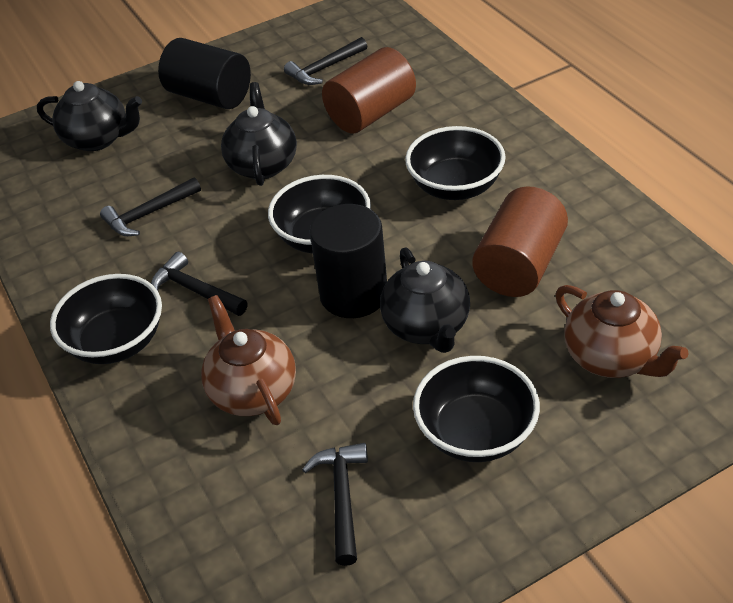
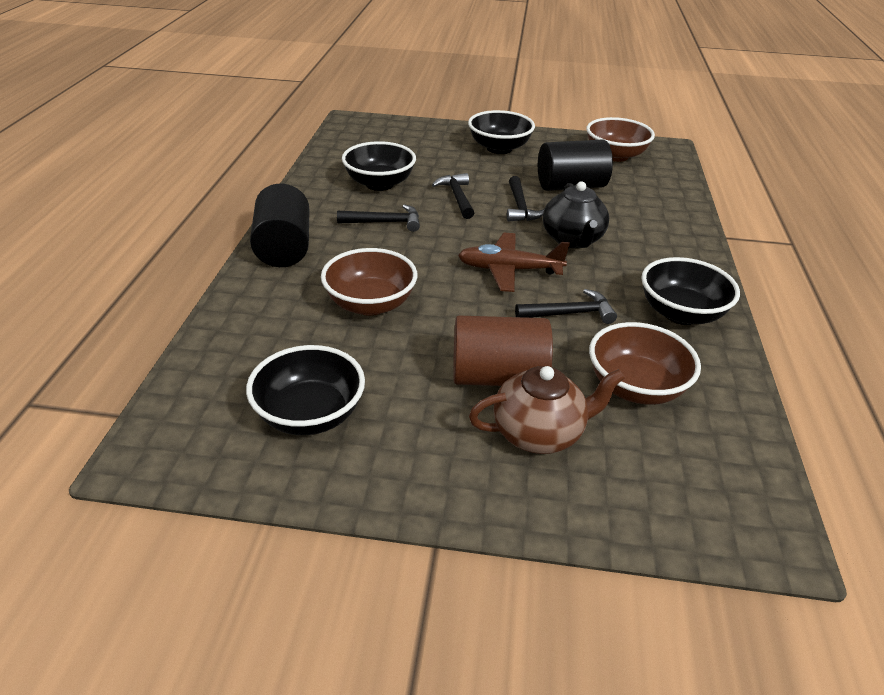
black teapot: [37,81,142,151] [221,82,297,186] [380,247,470,353] = 3 -> [543,181,609,248] = 1
brown bowl: none = 0 -> [321,248,417,316] [586,117,655,162] [589,322,701,405] = 3
brown cylinder: [322,47,416,133] [472,186,568,297] = 2 -> [453,316,553,386] = 1
brown plane: none = 0 -> [458,233,570,292] = 1
brown teapot: [201,295,296,425] [555,285,689,378] = 2 -> [469,366,625,454] = 1

